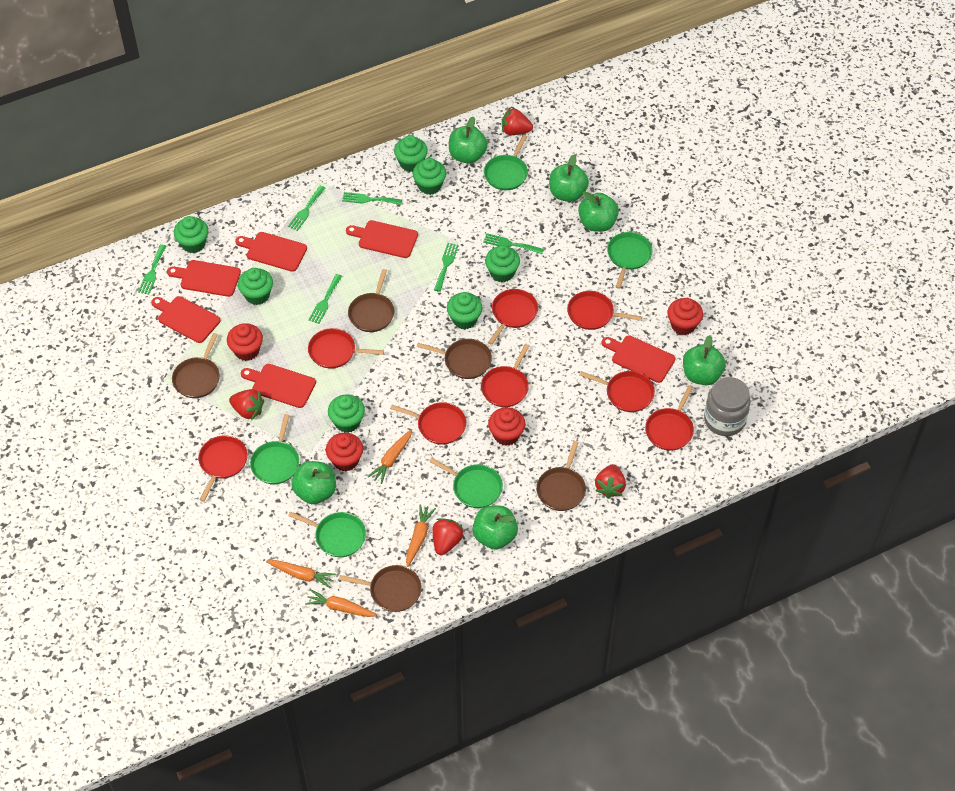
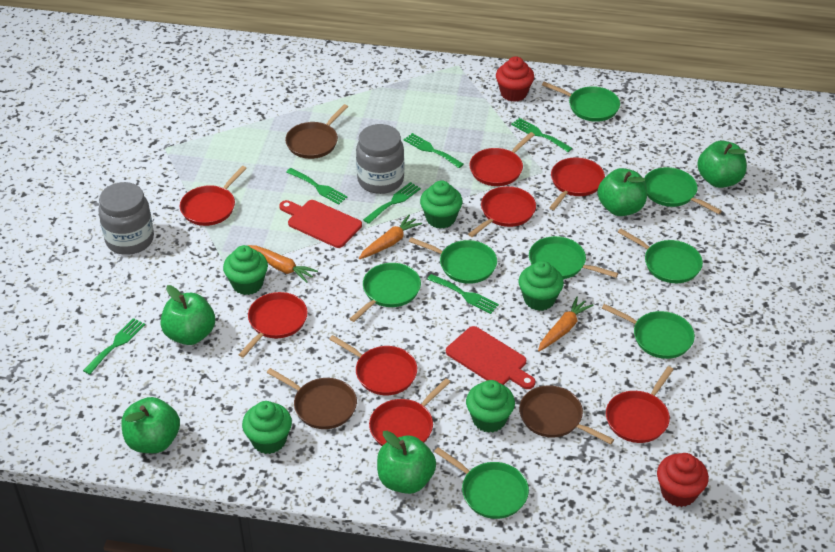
brown pan: [172,333,220,398] [339,565,422,612] [348,269,394,332] [417,339,492,379] [536,441,586,511] = 5 -> [267,368,357,429] [285,104,348,159] [519,385,614,444] = 3
green apple: [291,461,336,504] [449,117,488,164] [473,505,518,549] [549,154,589,202] [578,191,619,232] [683,335,726,385] = 6 -> [121,397,180,453] [161,285,215,345] [377,431,436,494] [597,168,647,216] [697,141,747,188] = 5
green cupcake: [174,216,208,253] [238,268,273,305] [328,394,365,433] [394,135,428,172] [413,158,446,195] [447,292,482,329] [485,245,520,282] = 7 -> [223,245,268,295] [242,401,292,454] [420,180,463,229] [466,380,515,433] [519,261,564,311] = 5
green pan: [250,414,299,484] [288,511,366,557] [429,458,503,508] [484,135,528,190] [607,232,653,289] = 5 -> [350,263,421,322] [409,237,497,284] [434,447,529,519] [529,236,618,279] [542,82,620,122] [602,304,695,359] [618,229,703,283] [644,167,722,214] = 8
grey jar: [704,377,750,436] = 1 -> [98,182,154,255] [356,124,404,194] = 2
orange carrot: [266,560,336,589] [305,589,377,617] [368,429,412,484] [406,504,436,567] = 4 -> [248,245,318,283] [359,215,422,259] [538,297,593,351] = 3
red cupcake: [227,323,263,361] [326,433,363,471] [488,407,525,446] [667,298,703,335] = 4 -> [496,56,534,102] [657,453,709,507] = 2
red cutting board: [151,296,220,343] [167,260,241,297] [235,232,307,272] [241,364,316,408] [346,220,418,258] [602,335,675,383] = 6 -> [279,200,362,248] [446,326,535,389] = 2
red strawberry: [229,389,264,420] [432,518,464,555] [502,107,533,135] [595,464,626,499] = 4 -> none = 0

